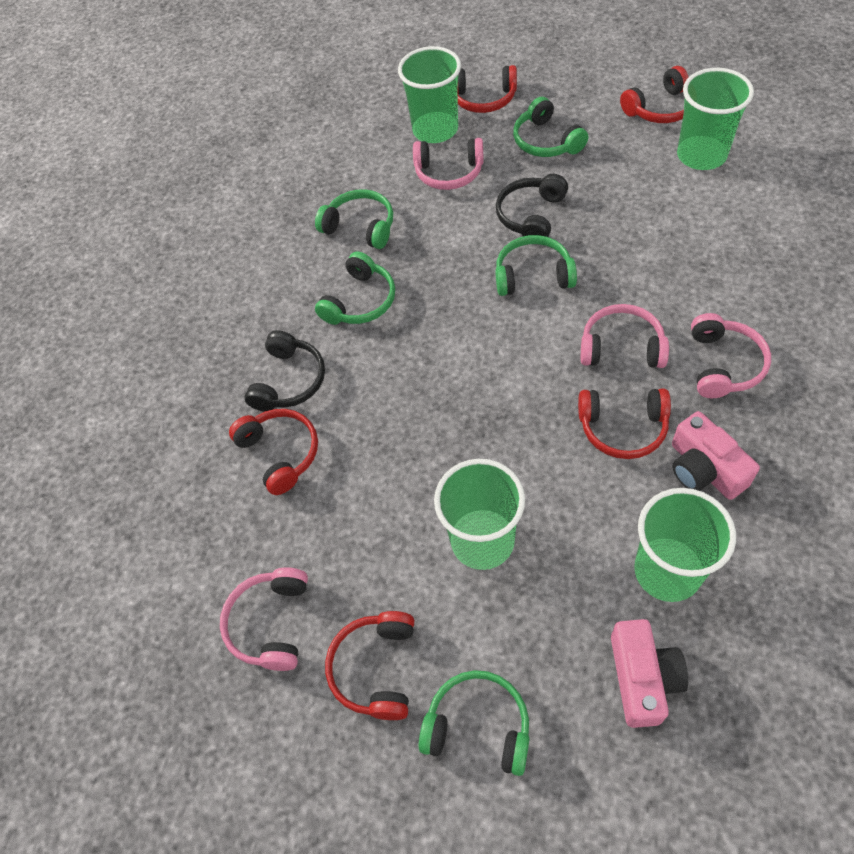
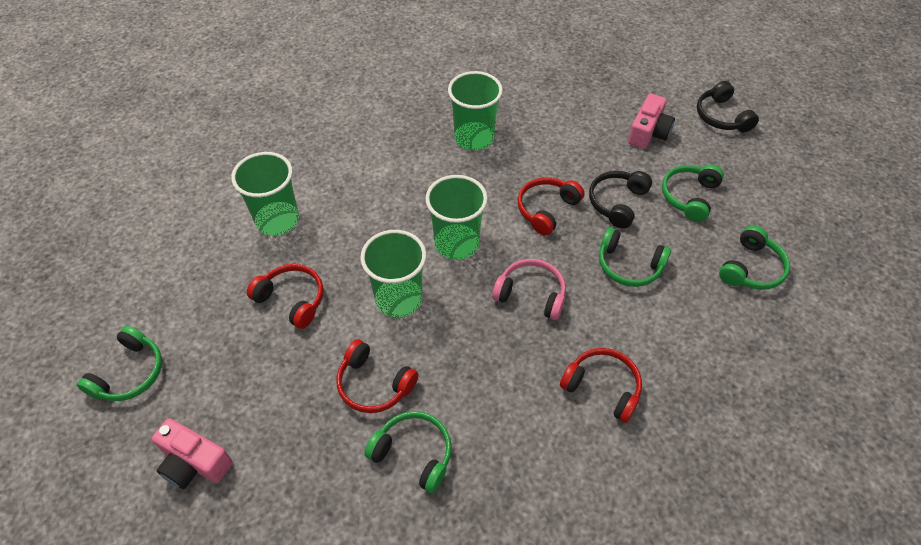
pink headphones: [220,567,308,671] [413,138,484,190] [581,304,669,368] [691,313,771,398] = 4 -> [492,259,566,320] = 1
red headphones: [229,409,318,495] [325,611,414,720] [457,65,517,113] [578,389,671,459] [620,66,689,123] = 5 -> [247,264,323,329] [337,339,418,413] [518,177,584,236] [560,348,642,423] = 4

